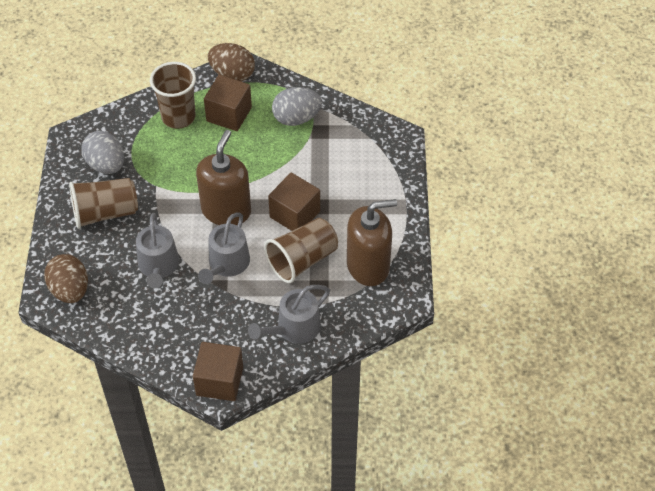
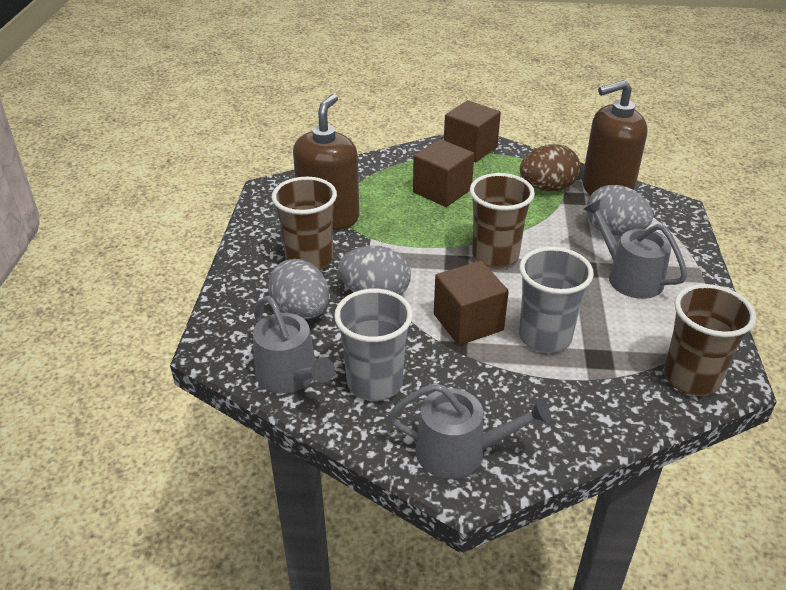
brown egg: [44,254,88,303] [208,43,255,82] = 2 -> [520,144,580,191] = 1
grey cup: none = 0 -> [334,289,413,401] [519,247,594,353] = 2
grey egg: [82,131,124,174] [272,87,322,126] = 2 -> [268,259,329,319] [338,246,411,295] [586,185,653,236] = 3

